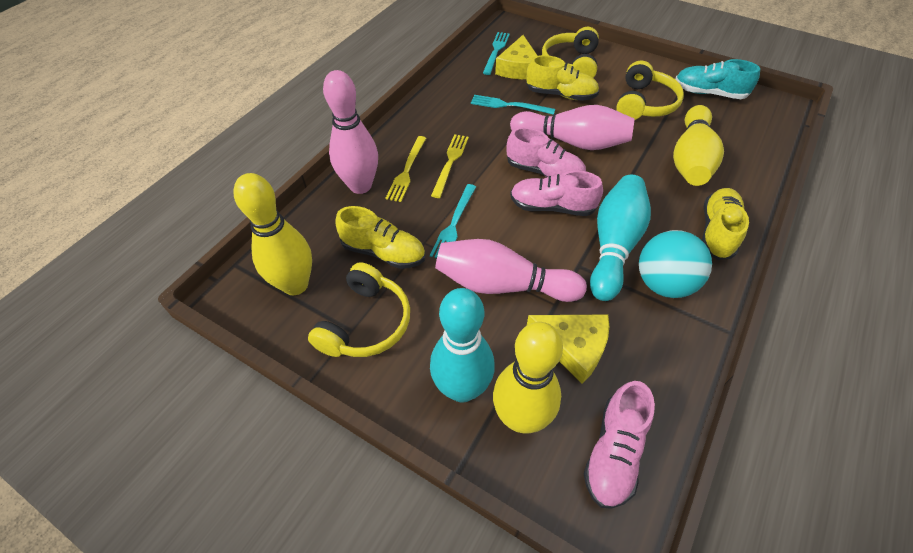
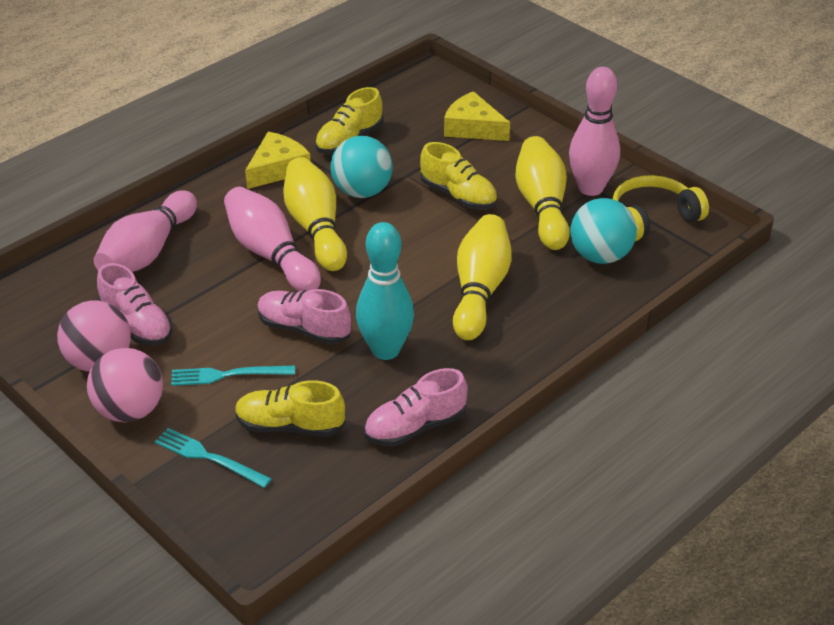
pink ball: none = 0 -> [57,300,131,372] [87,348,163,422] = 2
turquoise ball: [639,230,712,298] = 1 -> [330,136,393,198] [570,198,637,264] = 2
turquoise bowling pin: [430,288,495,403] [590,175,651,301] = 2 -> [356,222,414,360] = 1
turquoise fork: [430,184,476,258] [471,95,555,114] [483,32,510,75] = 3 -> [155,428,272,488] [171,366,295,386] = 2
turquoise shoe: [675,59,760,99] = 1 -> none = 0
yellow fork: [386,136,426,202] [431,134,469,198] = 2 -> none = 0
yellow headphones: [308,262,410,357] [542,27,599,78] [616,60,684,120] = 3 -> [613,175,709,241] = 1

